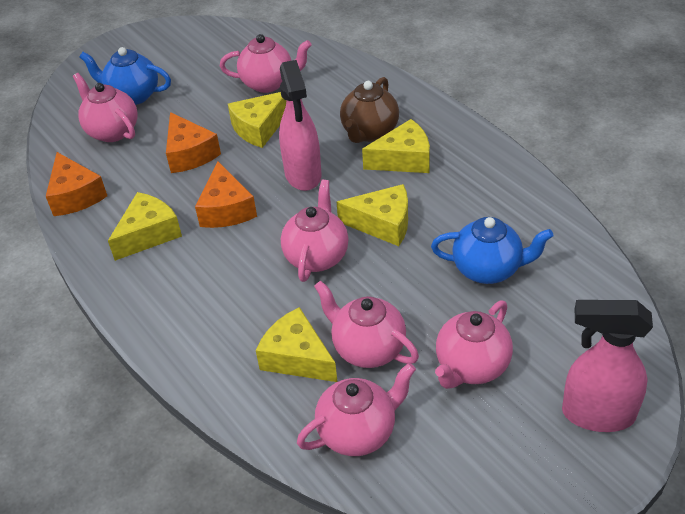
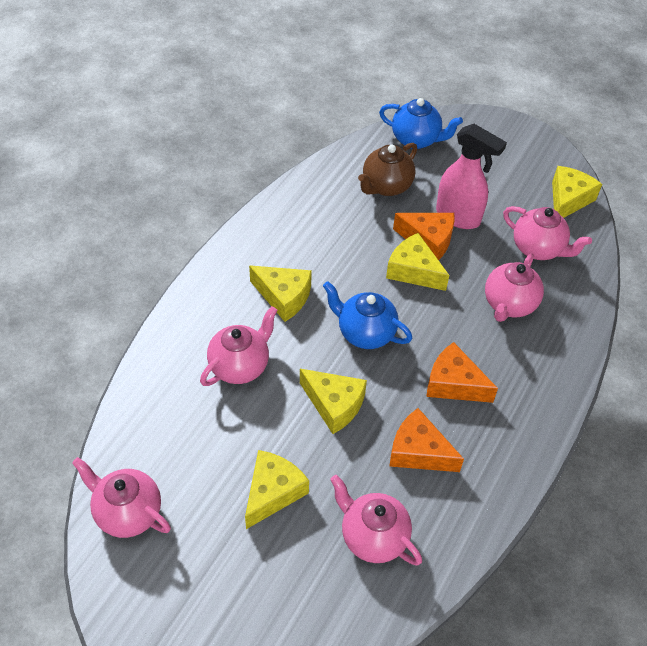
pink spray bottle: [279,60,321,191] [562,300,653,432] = 2 -> [436,124,507,229] = 1
pink teapot: [73,73,138,142] [220,34,312,93] [281,180,348,282] [297,363,416,456] [314,281,419,368] [435,300,513,389] = 6 -> [72,457,171,538] [200,306,277,386] [330,475,422,566] [485,253,544,322] [503,206,592,260] = 5

